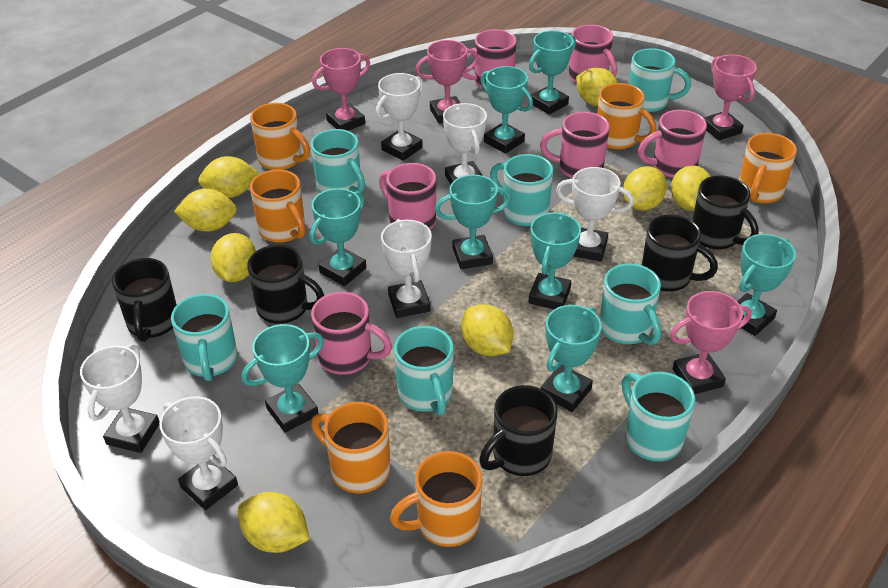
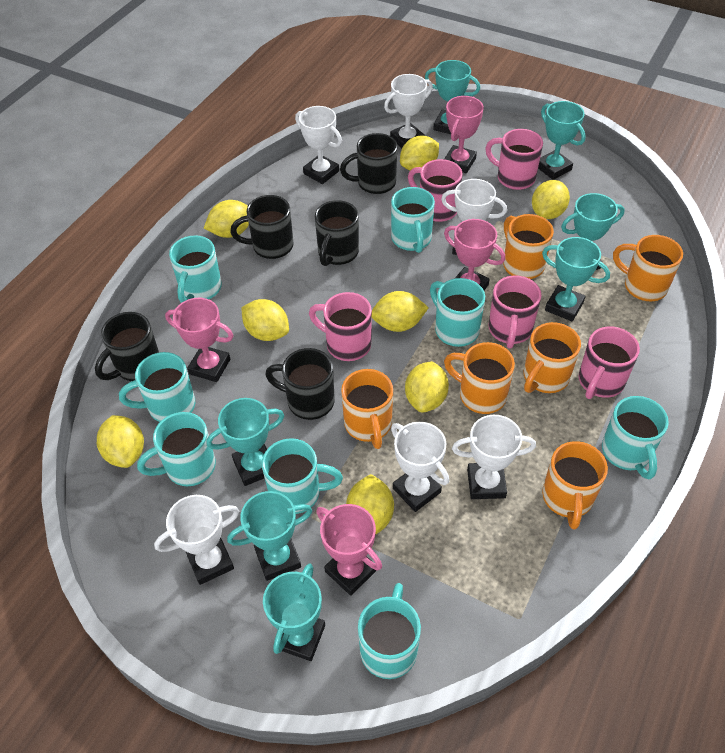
pink mug: [311,292,392,375] [379,163,436,230] [462,29,517,89] [540,112,610,179] [569,25,617,83] [638,110,707,178] = 6 -> [309,292,372,361] [408,159,462,222] [485,129,543,190] [489,275,541,348] [578,326,640,399] = 5
turquoise mug: [171,294,238,381] [311,129,365,193] [394,326,454,415] [490,154,553,226] [600,263,661,345] [622,372,695,461] [629,48,691,112] = 7 -> [119,352,195,422] [137,412,216,486] [169,235,222,303] [262,438,343,514] [358,583,421,679] [391,187,435,253] [430,278,485,347] [602,396,669,479] = 8
turquoise trophy: [242,324,324,433] [310,188,366,286] [435,175,511,269] [480,66,533,154] [528,212,581,309] [529,30,576,115] [540,305,602,412] [737,234,796,336] = 8 -> [207,398,285,486] [227,491,312,581] [263,563,325,661] [425,60,480,134] [538,101,586,180] [542,237,610,321] [561,193,625,270] = 7

